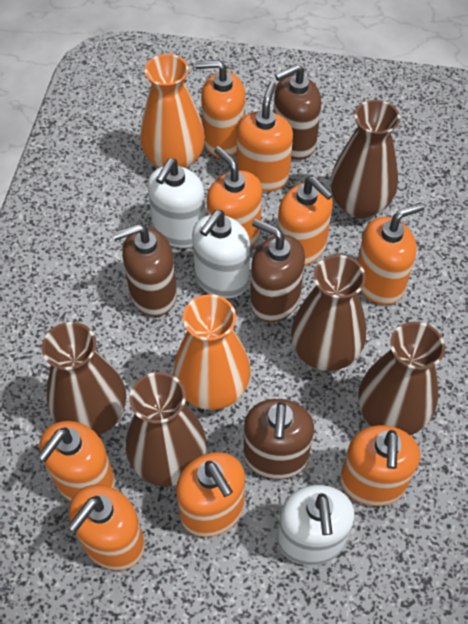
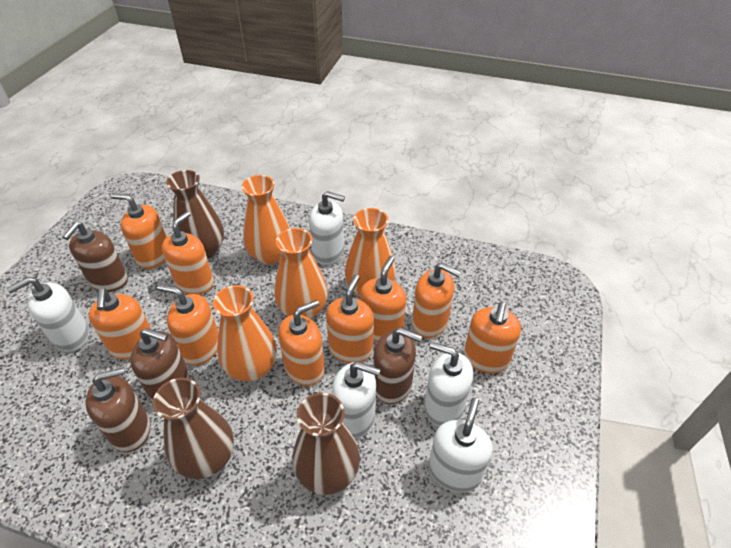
brown vase: [42,322,126,435] [126,372,207,487] [291,255,366,371] [330,100,400,219] [358,322,445,435] = 5 -> [153,378,234,479] [166,170,224,259] [293,393,360,495] = 3
orange vase: [140,54,205,169] [174,294,251,410] = 2 -> [213,285,277,381] [242,175,290,265] [275,228,328,319] [345,208,396,296] = 4
white soap dispenser: [147,158,205,248] [192,210,250,298] [277,485,355,566] = 3 -> [7,277,89,352] [309,191,345,265] [332,362,381,439] [424,342,473,427] [429,398,493,493] = 5

